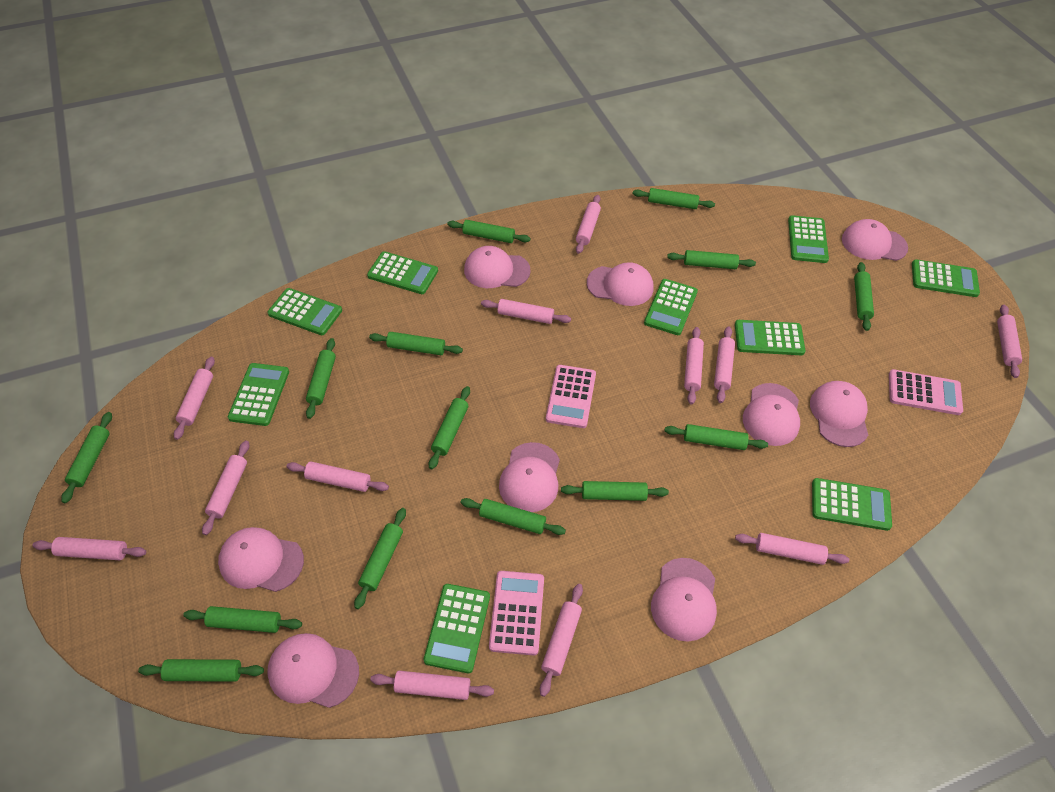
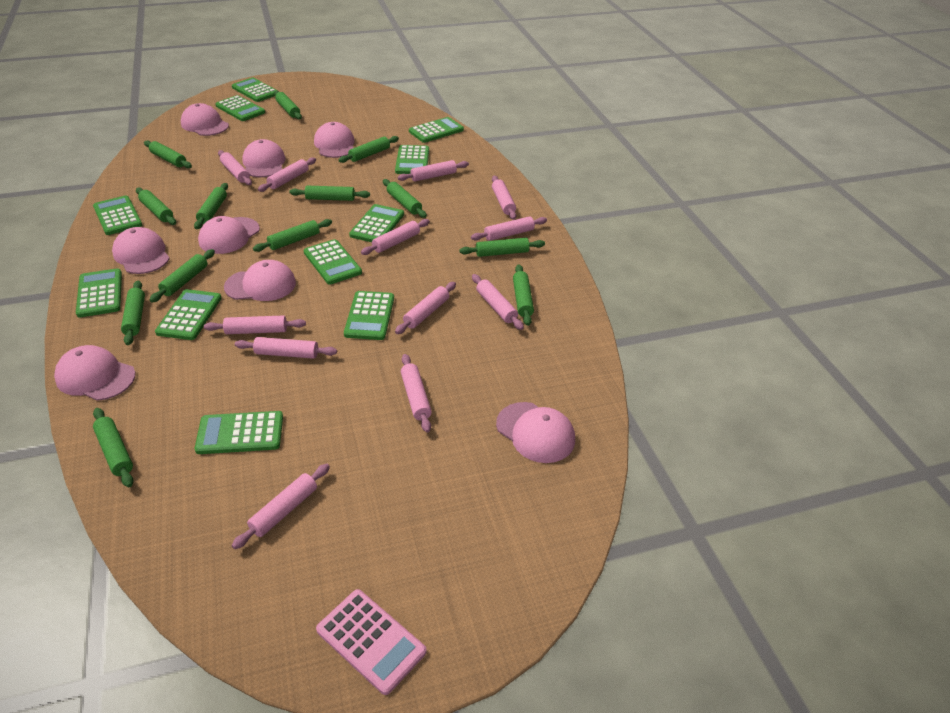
green calculator: [228,363,289,426] [267,288,342,335] [367,251,438,294] [424,584,490,673] [644,279,698,335] [735,320,805,355] [788,215,829,263] [812,478,892,531] [912,259,980,297] = 9 -> [76,268,122,318] [93,196,142,235] [155,289,221,340] [195,411,283,454] [215,95,265,121] [232,78,278,102] [304,239,362,284] [344,291,394,340] [349,204,404,242] [395,145,429,174] [409,117,464,143] = 11
green rolling pin: [61,412,112,503] [138,659,264,682] [183,606,302,633] [306,338,336,419] [354,508,406,609] [369,332,463,355] [429,386,470,469] [447,220,531,243] [460,498,566,535] [561,481,669,501] [633,188,715,209] [664,424,768,450] [667,250,756,269] [854,262,874,331] = 14 -> [93,408,134,487] [121,281,145,345] [136,187,176,225] [144,140,192,168] [149,249,215,302] [194,183,228,229] [253,219,332,252] [274,91,302,120] [289,186,370,201] [339,136,399,163] [383,179,427,218] [459,238,545,257] [513,264,534,326] = 13
pink calculator: [489,571,544,656] [546,365,596,428] [889,369,963,415] = 3 -> [316,589,427,695] = 1
pink cap: [218,527,304,592] [267,633,359,708] [464,246,531,288] [499,442,560,512] [587,262,654,306] [651,558,717,641] [743,383,800,446] [810,381,868,447] [842,219,908,261] = 9 -> [54,345,136,401] [112,227,170,274] [181,103,229,136] [198,216,260,254] [224,260,296,301] [242,139,286,177] [314,122,355,158] [496,402,575,463] = 8

